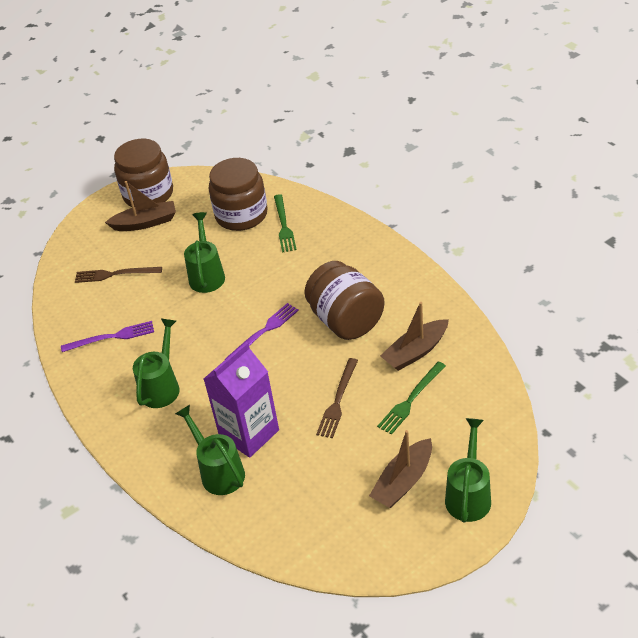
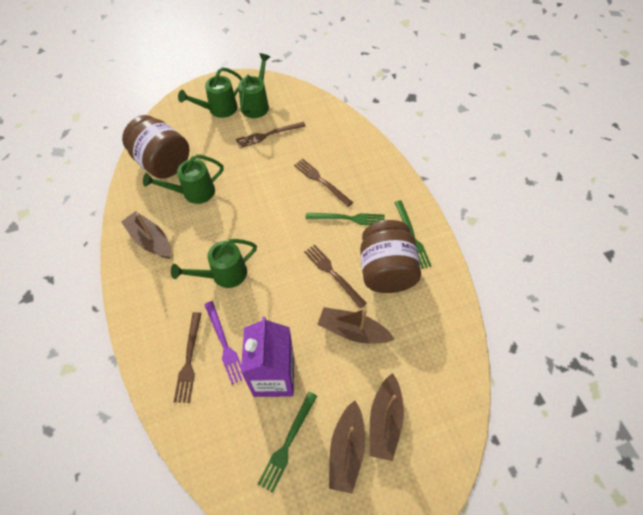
brown boat: [105,181,176,231] [369,430,432,508] [380,302,449,371] = 3 -> [121,211,171,259] [317,307,394,343] [329,401,365,494] [370,373,404,461] = 4
brown fork: [75,267,162,283] [316,358,358,438] = 2 -> [174,312,201,403] [236,122,306,148] [294,159,353,207] [304,245,367,309] = 4
brown jar: [114,139,173,207] [209,158,268,231] [304,261,385,340] = 3 -> [122,115,190,179] [360,220,421,293] = 2
green fork: [274,194,297,252] [377,361,446,435] = 2 -> [258,392,317,493] [306,213,384,225] [394,201,431,268] = 3
purple fork: [61,321,154,352] [224,303,299,360] = 2 -> [204,301,242,385] = 1

